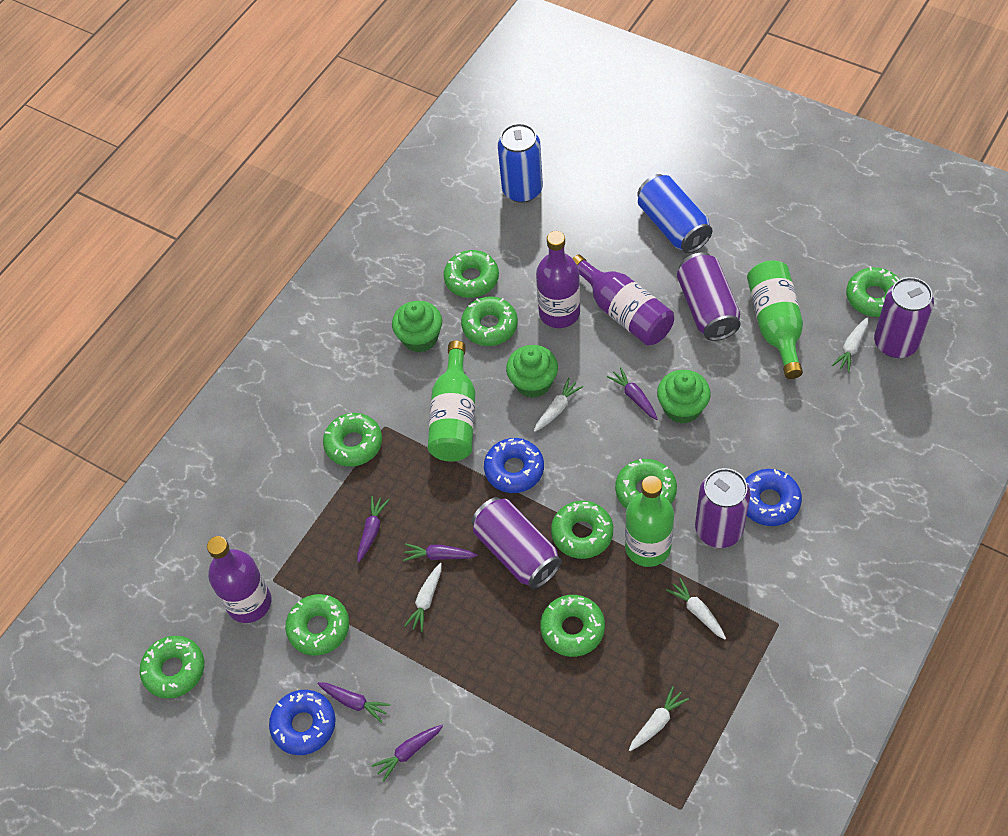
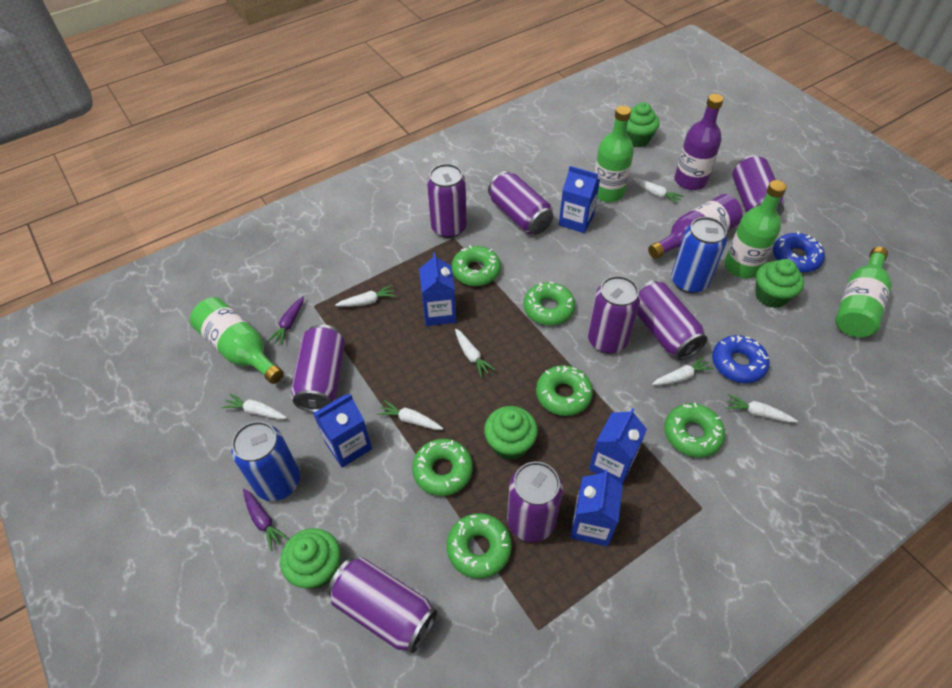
blue carton: none = 0 -> [313,394,372,468] [419,253,456,326] [559,166,600,233] [570,470,623,547] [589,408,647,485] = 5
blue donut: [269,690,336,755] [484,438,544,493] [745,469,802,526] = 3 -> [712,335,770,383] [773,231,825,272] = 2
green bottle: [428,341,475,462] [625,476,674,567] [747,260,803,379] = 3 -> [190,297,284,384] [594,106,634,202] [724,180,787,278] [835,247,891,337] = 4
green cupcake: [392,301,442,353] [506,345,558,398] [657,370,711,424] = 3 -> [280,528,341,589] [484,406,538,460] [627,102,660,147] [755,259,804,308] = 4
green donut: [140,636,204,698] [285,594,349,656] [323,413,382,467] [444,250,499,298] [461,296,518,346] [540,595,605,657] [551,501,613,559] [615,459,677,509] [846,266,900,317] = 9 -> [412,439,473,496] [447,513,512,579] [452,245,501,286] [524,282,575,326] [536,365,593,416] [664,403,725,458] = 6
purple bottle: [207,536,272,623] [536,231,580,328] [572,255,674,346] = 3 -> [648,194,743,259] [674,94,724,190] = 2
purple can: [472,497,562,589] [677,252,741,341] [695,468,750,548] [874,277,934,358] = 4 -> [291,324,345,412] [328,557,437,653] [427,164,467,238] [488,171,553,235] [507,462,563,542] [588,276,640,353] [637,281,707,360] [732,155,784,216] = 8
purple carrot: [317,682,391,723] [357,496,389,563] [372,725,443,782] [403,543,478,561] [607,367,657,420] = 5 -> [243,489,289,551] [268,296,304,345] = 2
white carrot: [404,563,442,632] [534,378,583,432] [629,686,689,751] [666,578,726,639] [832,317,868,372] = 5 -> [222,393,287,419] [335,285,396,307] [377,400,443,430] [455,329,495,378] [633,178,684,205] [652,356,714,385] [726,394,798,423] = 7

